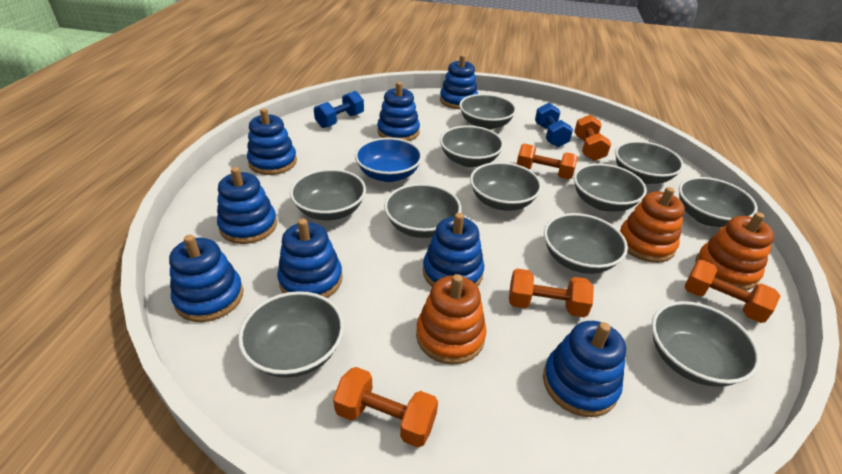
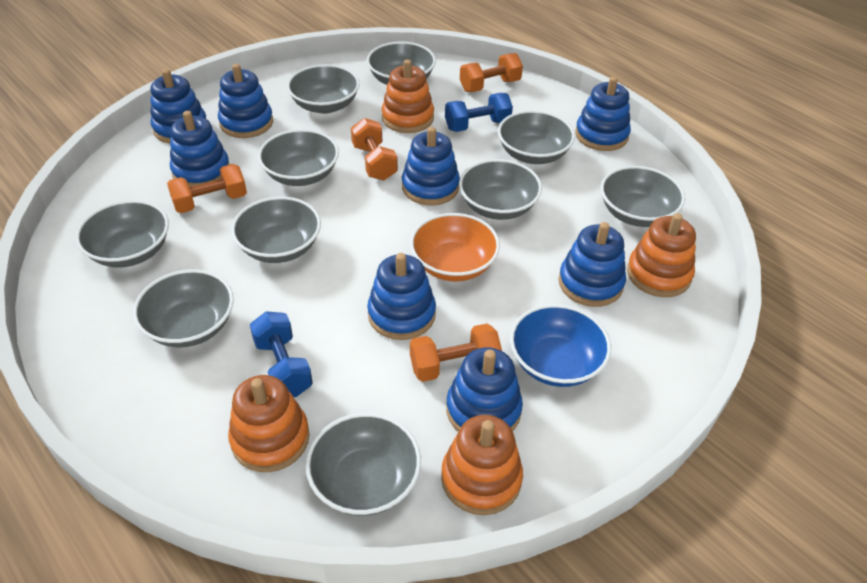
grey bowl: [238,291,344,378] [290,169,366,220] [384,183,461,238] [440,126,504,167] [459,94,517,130] [470,162,542,211] [544,213,628,274] [573,163,647,212] [615,141,684,184] [651,301,760,387] [679,177,758,227] = 11 -> [76,200,169,268] [133,269,234,347] [231,197,321,263] [258,129,339,186] [287,64,360,114] [306,413,421,516] [367,42,436,85] [459,159,542,220] [498,110,575,164] [601,166,685,227] = 10
orange bowl: none = 0 -> [410,213,500,281] = 1
orange dumbbell: [333,367,438,447] [509,269,594,317] [517,143,578,179] [574,115,611,161] [685,260,780,323] = 5 -> [167,164,247,213] [351,118,398,180] [410,324,502,382] [460,53,523,92] = 4
orange stacking toy: [416,274,486,365] [620,187,685,263] [695,212,774,290] = 3 -> [228,375,310,472] [381,60,434,133] [441,415,523,515] [627,213,696,297] = 4

